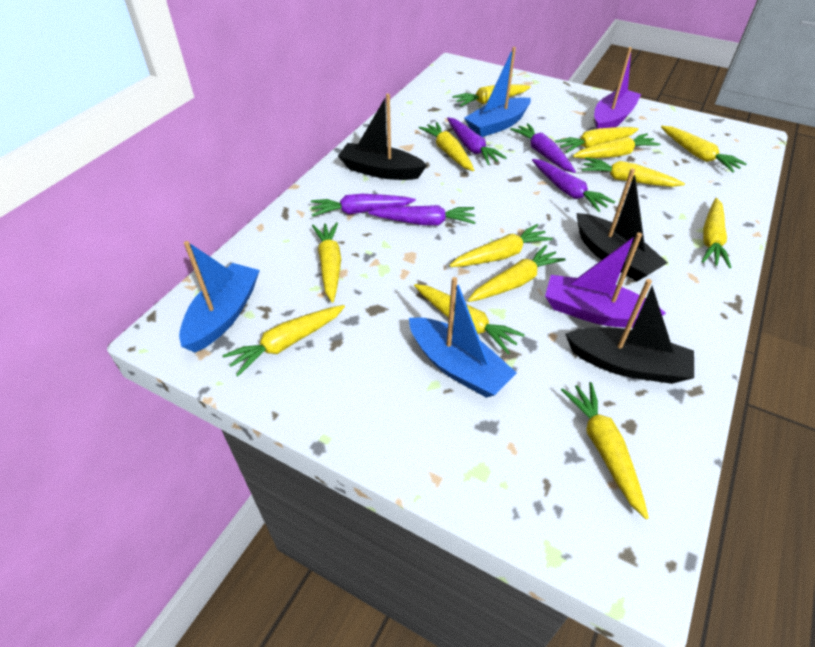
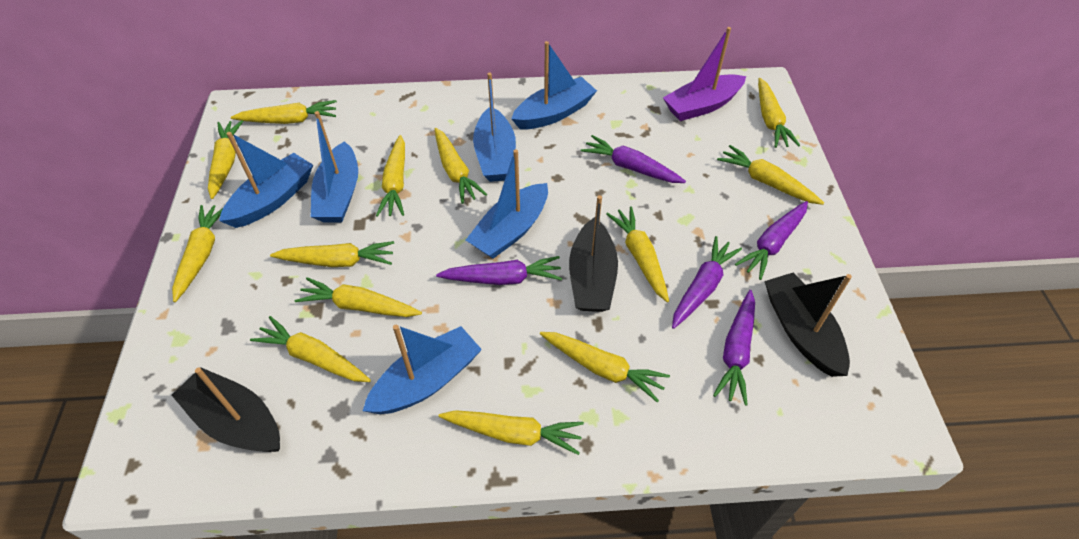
blue boat: [179,241,260,352] [409,277,517,398] [464,47,531,137] = 3 -> [219,132,313,228] [311,111,358,222] [363,325,482,414] [466,149,548,259] [473,73,516,182] [511,41,597,129] = 6
purple boat: [545,232,666,328] [594,47,641,129] = 2 -> [663,27,746,121] = 1

